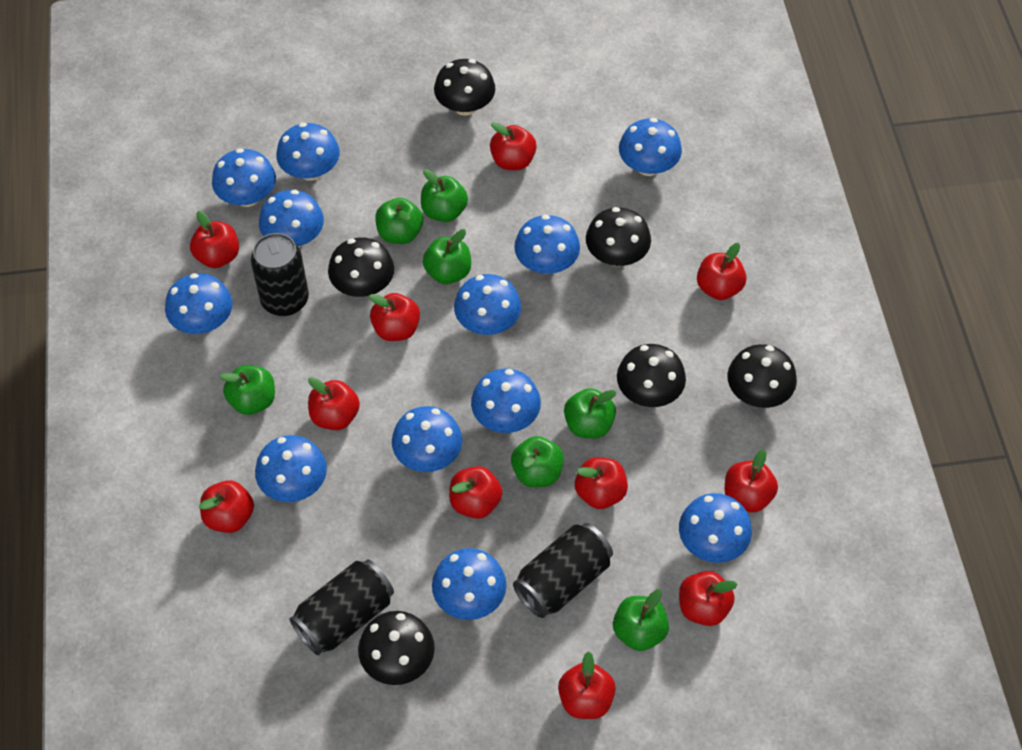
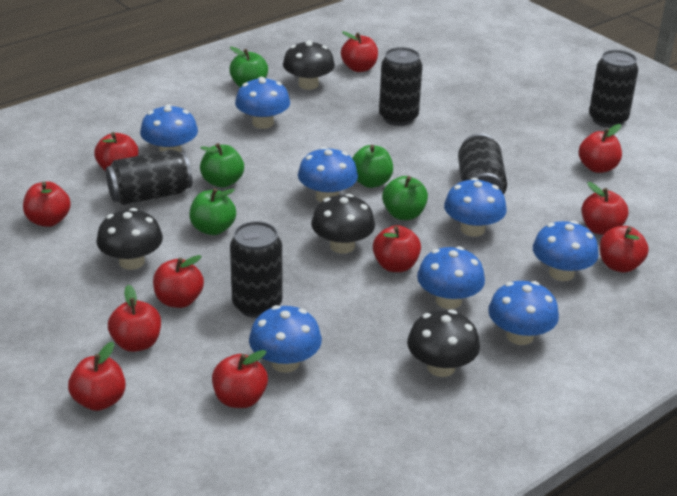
black can: [251,233,309,316] [289,559,394,656] [513,523,613,618] = 3 -> [106,150,192,205] [230,221,283,318] [379,47,423,126] [458,133,507,195] [589,50,638,128] = 5
black mushroom: [328,237,394,297] [358,611,435,685] [434,59,495,116] [586,207,651,266] [617,344,686,407] [728,344,797,408] = 6 -> [97,208,163,270] [283,40,335,90] [311,194,375,254] [407,310,480,377] = 4
blue mushroom: [165,273,233,334] [212,148,276,207] [255,435,327,502] [259,190,324,247] [276,123,340,181] [392,406,463,472] [432,548,507,620] [454,274,521,335] [471,369,541,433] [514,215,580,274] [619,118,682,176] [679,493,752,563] = 12 -> [140,104,198,152] [235,77,290,129] [249,305,322,373] [298,147,358,202] [417,246,485,309] [444,178,507,237] [488,281,559,345] [533,221,599,281] = 8
green apple: [219,365,275,415] [375,198,423,244] [421,169,468,222] [423,229,471,284] [511,436,564,487] [564,388,616,438] [613,589,669,651] = 7 -> [189,188,236,235] [200,143,244,188] [229,47,268,87] [352,145,393,188] [382,176,428,220] = 5

